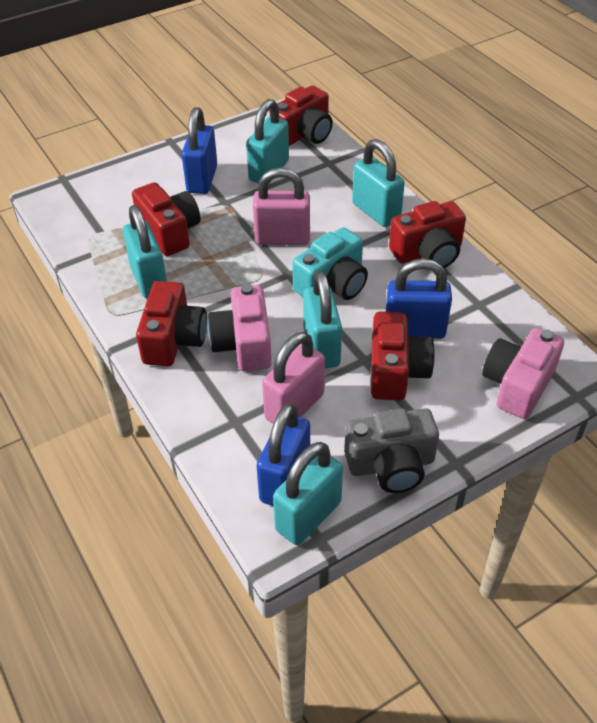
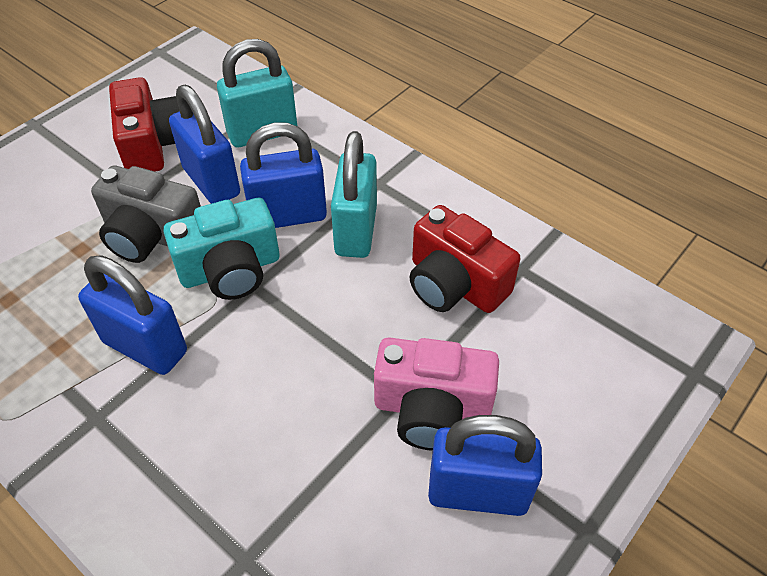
blue padlock: [182,107,217,194] [256,403,310,506] [386,258,452,339] = 3 -> [78,255,187,375] [169,85,240,204] [240,122,327,228] [428,415,542,516] = 4
pink camera: [207,284,272,371] [482,328,564,419] = 2 -> [374,337,499,451] = 1
pink padlock: [253,168,310,245] [262,332,325,424] = 2 -> none = 0
red camera: [132,182,201,256] [136,281,207,366] [277,86,333,146] [371,311,435,400] [389,201,466,268] = 5 -> [109,77,179,171] [410,205,520,313] = 2
turquoise padlock: [123,205,167,298] [246,99,289,183] [273,442,343,545] [303,271,342,368] [352,139,405,227] = 5 -> [217,39,297,147] [331,131,377,258] = 2

